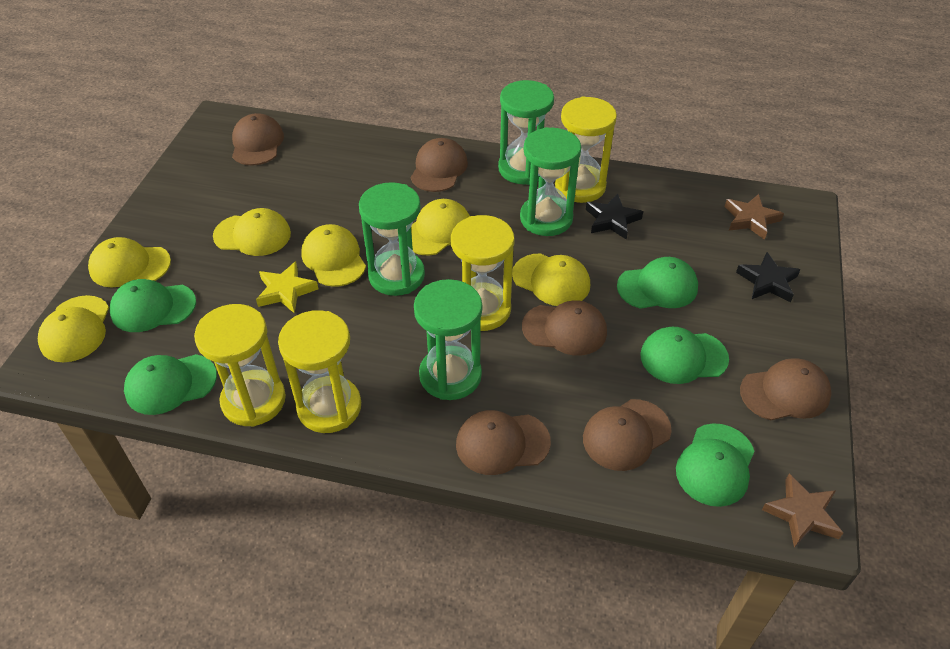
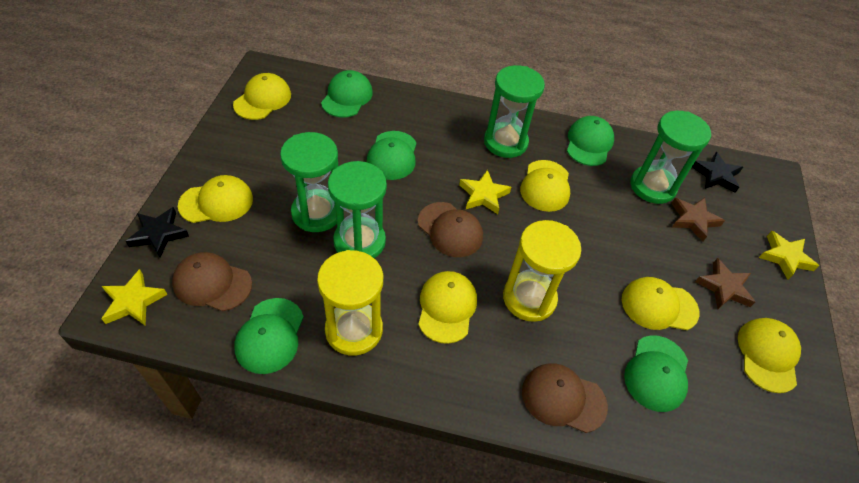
brown cap: [232,113,284,166] [411,138,468,192] [456,410,551,475] [522,300,607,356] [583,399,672,471] [740,358,832,420] = 6 -> [172,252,252,311] [418,202,483,257] [522,363,608,433] = 3
yellow hourglass: [194,304,286,427] [278,310,361,433] [451,215,515,331] [555,96,617,203] = 4 -> [317,250,383,355] [503,220,581,322] = 2
yellow star: [256,261,318,313] = 1 -> [102,269,168,325] [459,170,511,214] [759,231,819,280] = 3

